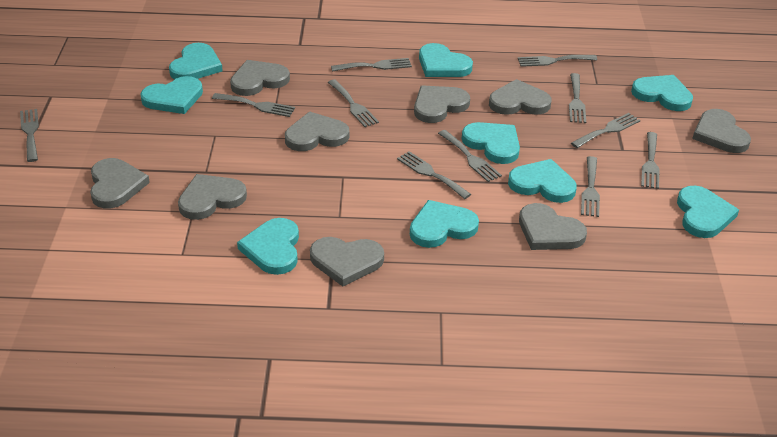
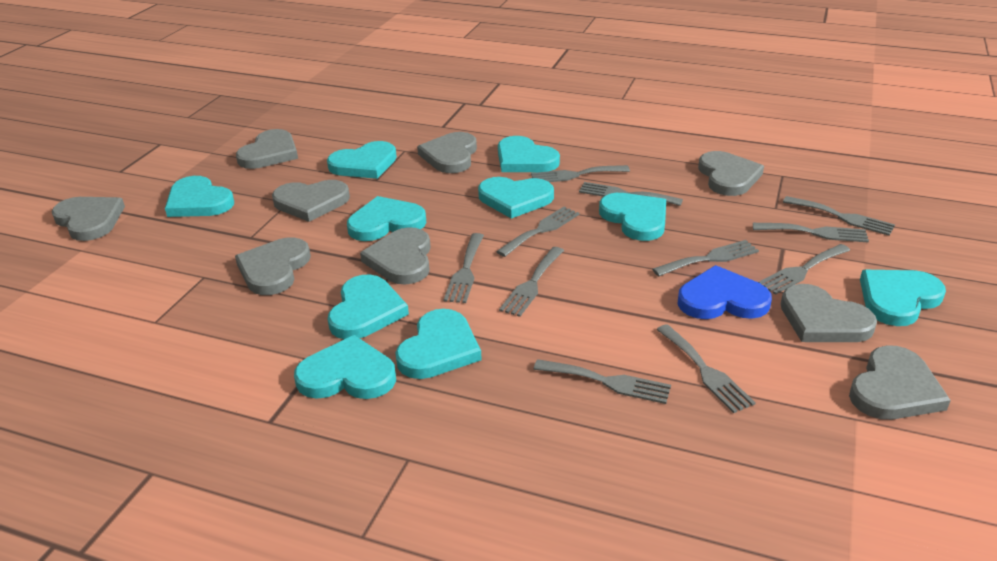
blue heart: none = 0 -> [677,265,772,319] = 1
turquoise heart: [140,76,203,114] [169,43,223,80] [237,218,299,275] [410,200,479,248] [419,43,473,77] [462,122,520,164] [508,159,577,203] [631,75,693,111] [677,186,739,238] = 9 -> [165,176,234,217] [294,335,396,399] [327,141,397,179] [328,275,409,339] [347,196,426,241] [395,309,482,379] [478,177,554,219] [498,136,560,172] [599,193,666,241] [860,270,946,326] = 10

